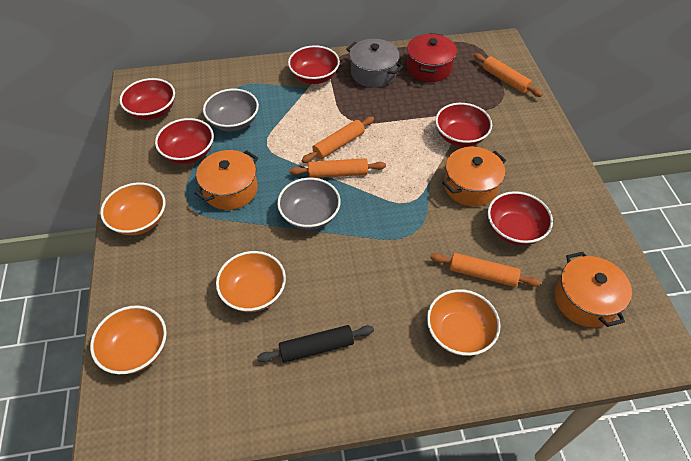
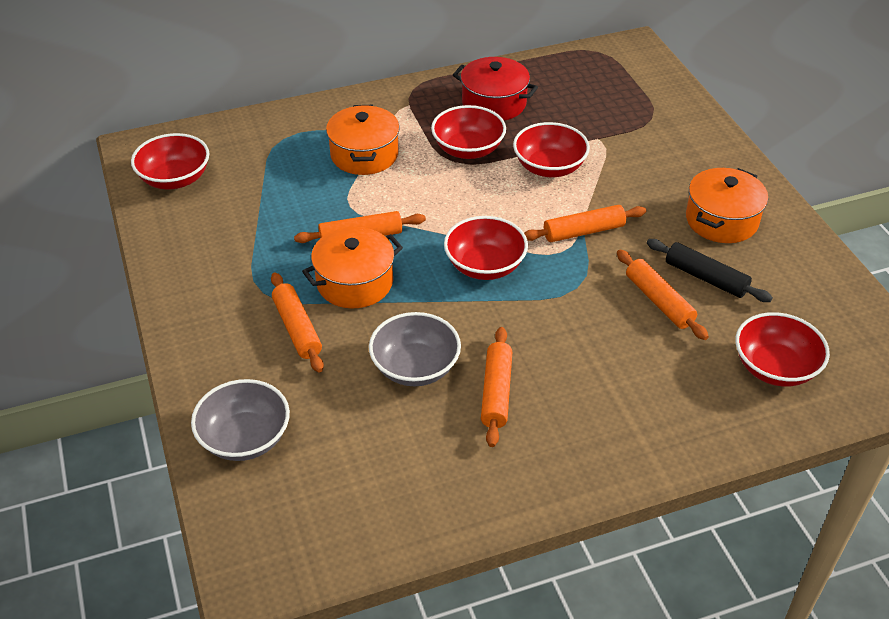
grey pot: [346,39,403,88] = 1 -> none = 0
orange bowl: [90,305,167,374] [100,182,165,235] [216,251,286,312] [427,289,501,356] = 4 -> none = 0
orange rolling pin: [290,158,386,178] [301,117,374,163] [430,253,541,287] [474,53,543,97] = 4 -> [271,272,324,373] [294,211,426,243] [481,327,512,447] [524,205,646,242] [617,250,709,340] = 5

